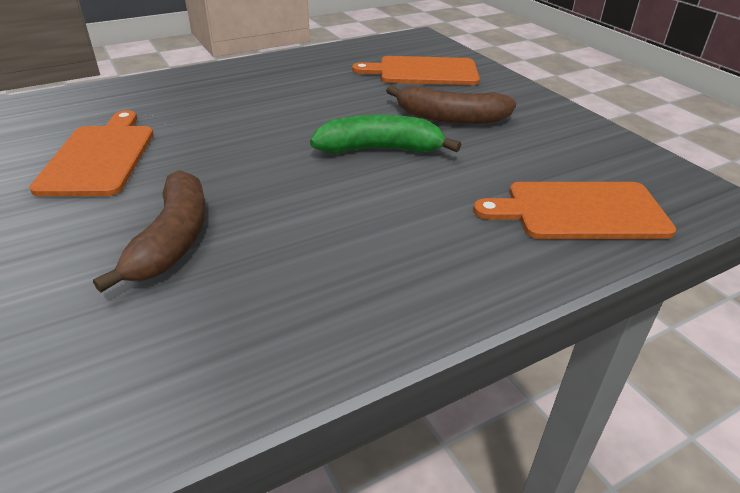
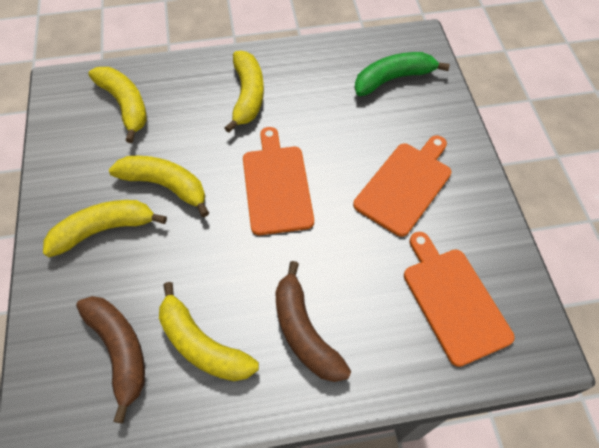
yellow banana: none = 0 -> [43,200,167,257] [88,67,147,143] [109,156,209,217] [159,282,259,381] [225,51,264,133] = 5

